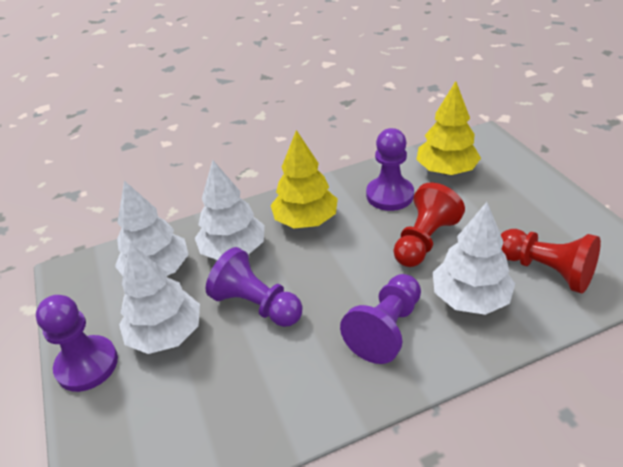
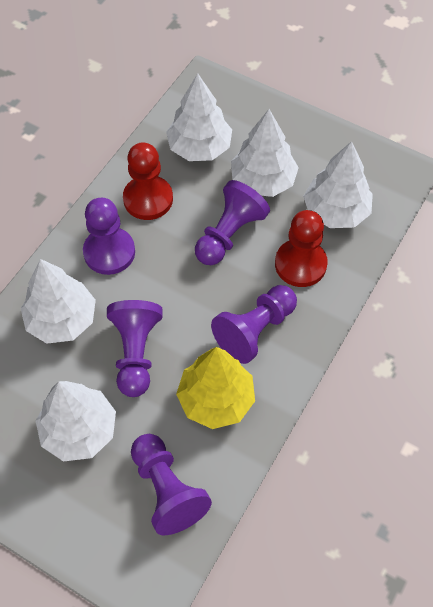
purple pawn: [36,295,118,392] [205,247,302,327] [340,274,421,364] [366,128,414,211] = 4 -> [83,198,135,275] [107,300,163,397] [131,434,212,535] [195,180,270,265] [211,285,297,364] = 5
white tree: [115,181,189,276] [119,243,200,354] [195,160,265,260] [433,202,515,315] = 4 -> [21,259,96,344] [36,381,116,462] [166,73,232,161] [231,109,299,197] [303,141,373,228] = 5
yellow tree: [271,130,338,228] [416,81,481,175] = 2 -> [176,347,255,429] = 1

